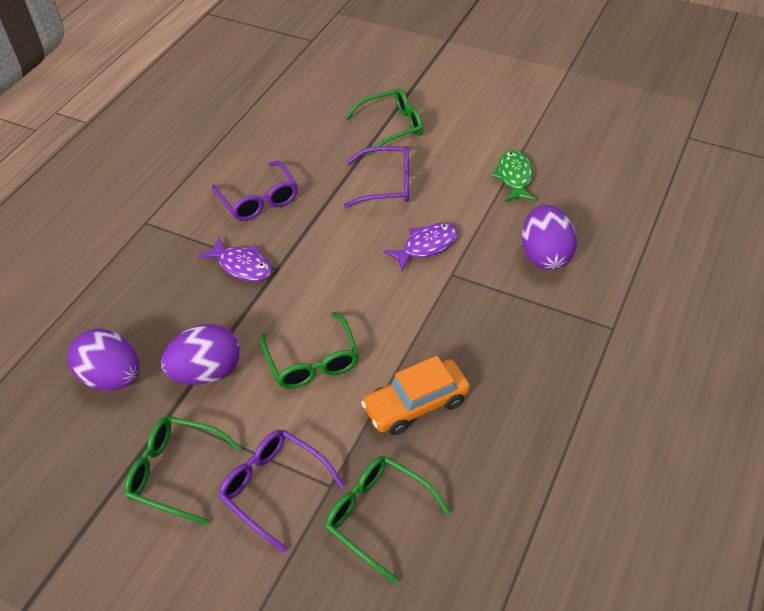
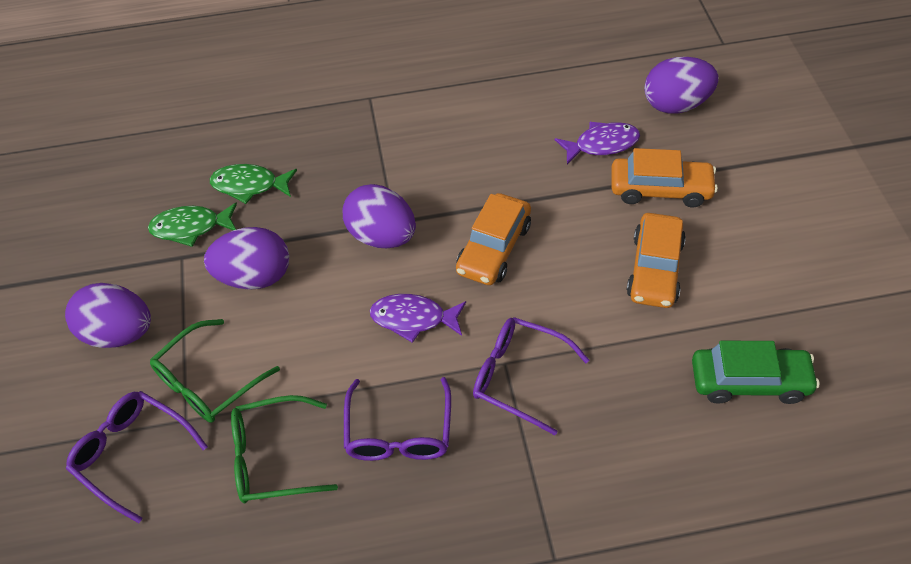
green car: none = 0 -> [692,341,820,404] = 1
green fish: [492,150,536,202] = 1 -> [148,203,237,247] [210,164,297,204] = 2
green glasses: [124,416,242,525] [260,312,359,389] [325,456,451,584] [345,88,423,155] = 4 -> [150,319,280,423] [231,395,338,503] = 2
orange car: [361,356,470,435] = 1 -> [456,193,531,285] [611,148,718,208] [626,213,686,308] = 3
purple egg: [68,329,139,391] [161,324,240,385] [522,205,577,270] = 3 -> [65,283,151,348] [204,227,289,290] [343,184,416,248] [644,57,719,114] = 4

